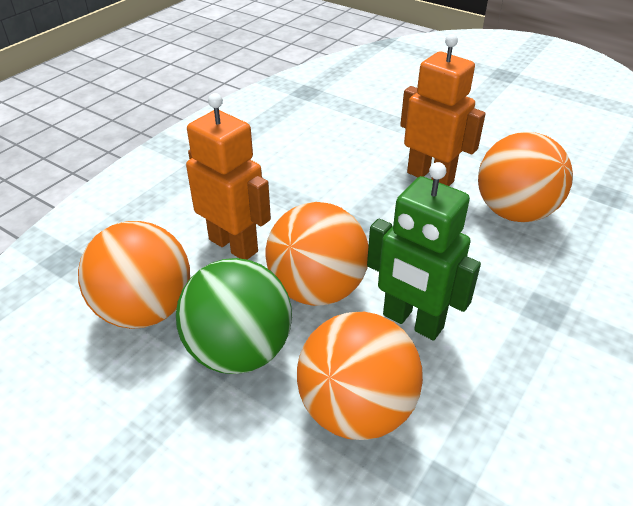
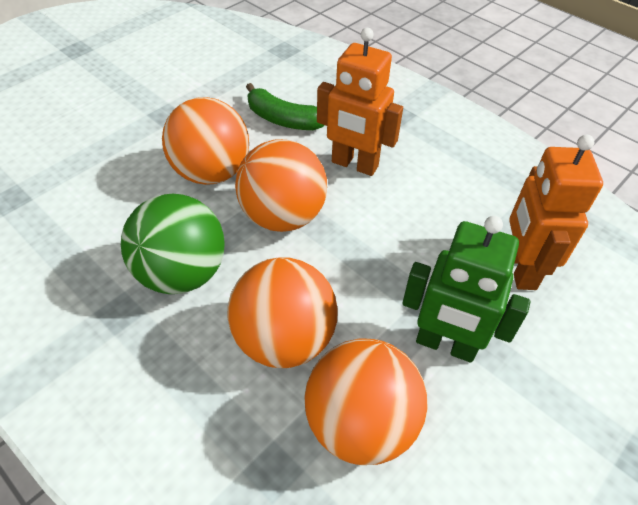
green banana: none = 0 -> [246,83,324,130] = 1

